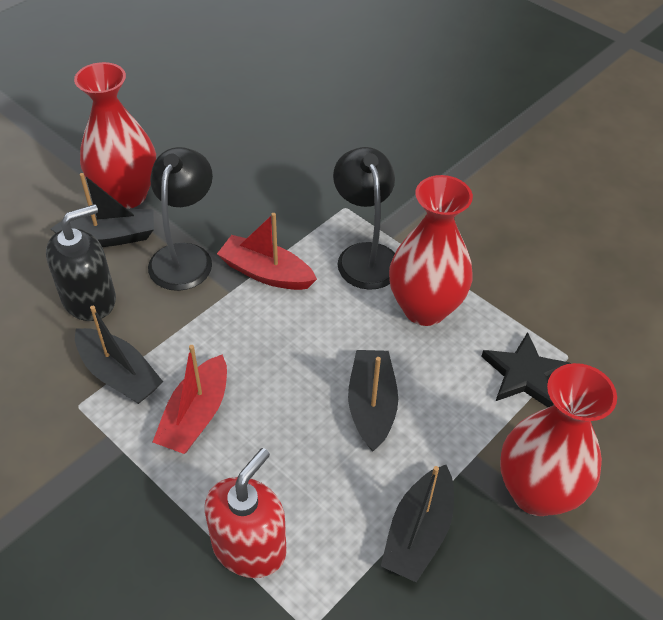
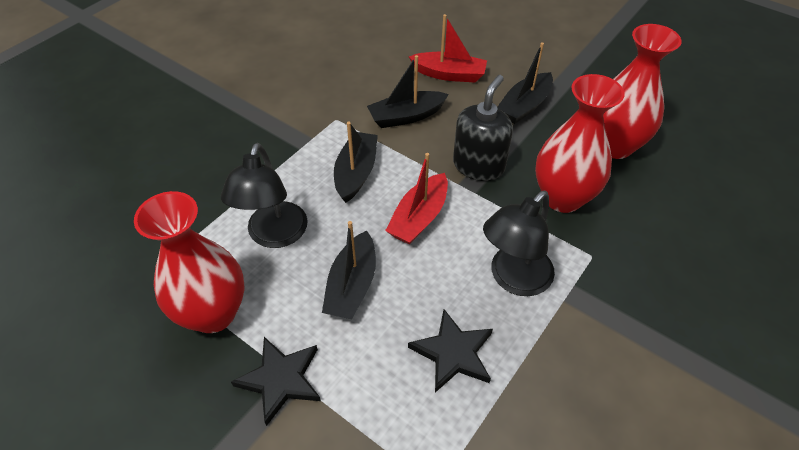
black star: [481,332,571,407] = 1 -> [231,337,321,426] [408,309,493,393] = 2
red soap dispenser: [205,448,287,578] = 1 -> none = 0

